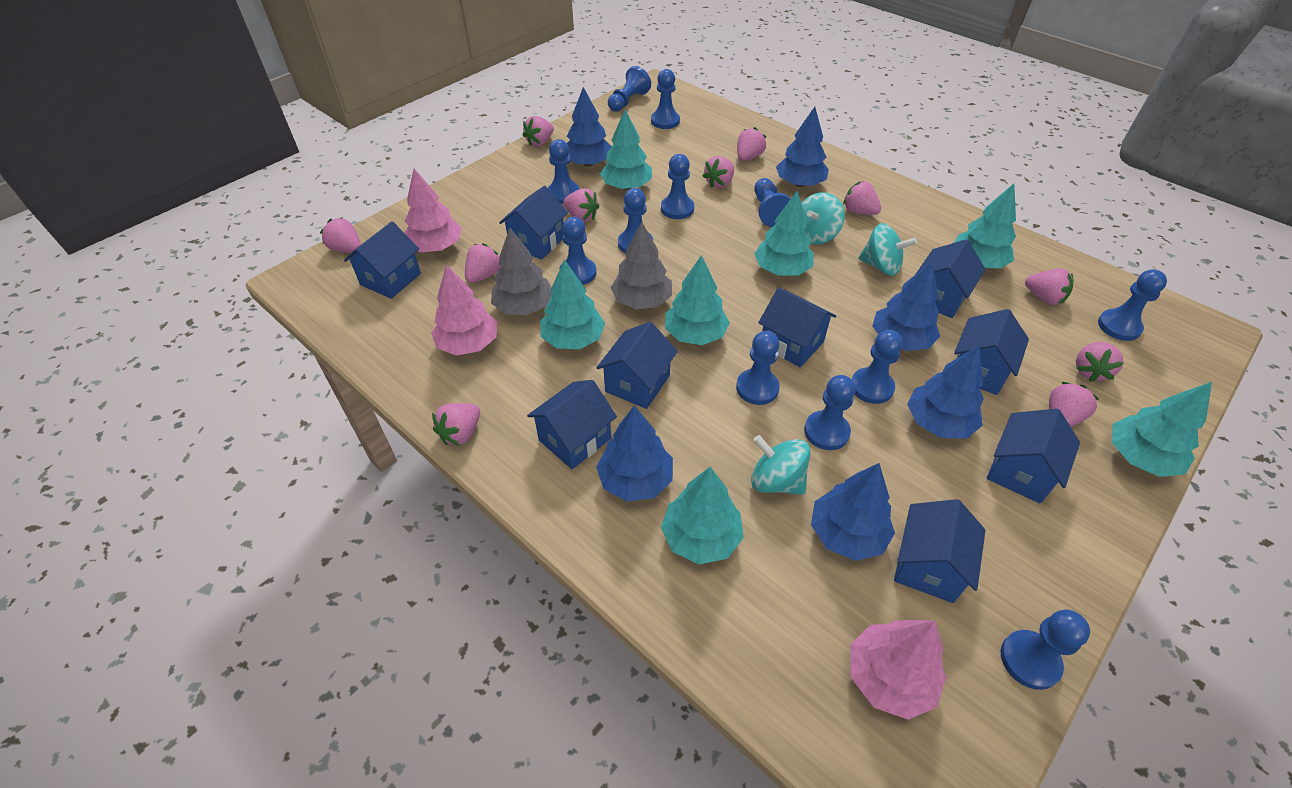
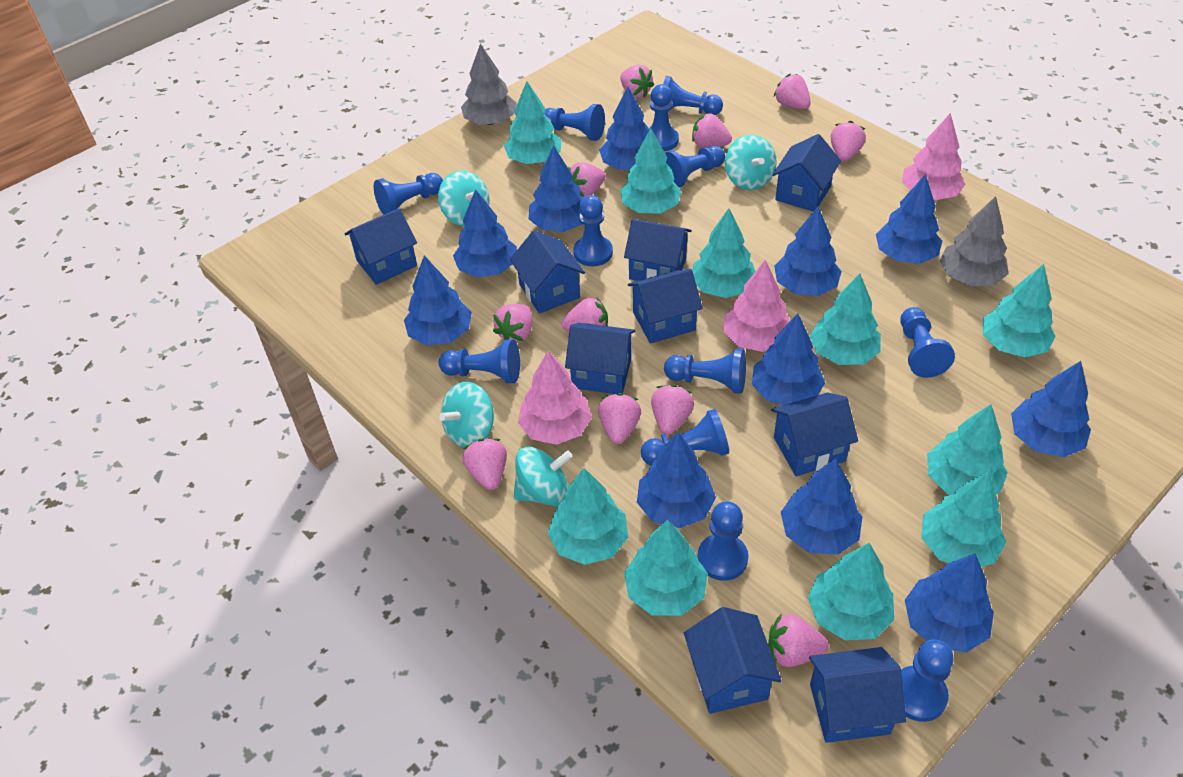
blue tree: [567,87,612,167] [596,405,673,501] [776,107,829,187] [811,463,895,561] [872,261,940,351] [907,346,984,439] = 6 -> [404,255,472,345] [453,189,517,277] [529,145,583,232] [599,87,649,170] [637,432,716,528] [752,313,825,405] [774,207,842,296] [781,458,862,555] [876,174,942,264] [905,553,994,652] [1011,361,1091,457] = 11
turquoise spinning top: [751,435,810,495] [802,192,845,245] [858,223,917,276] = 3 -> [438,171,489,226] [439,382,494,448] [513,447,573,506] [725,135,777,190] = 4
turquoise tree: [540,260,605,349] [600,110,652,190] [661,467,744,564] [665,255,730,345] [754,191,814,276] [954,184,1016,268] [1112,382,1212,477] = 7 -> [504,81,561,164] [548,468,628,565] [620,129,681,213] [624,520,708,616] [692,208,755,298] [808,543,894,640] [810,273,881,365] [921,471,1006,567] [927,404,1008,495] [983,264,1056,358] = 10

